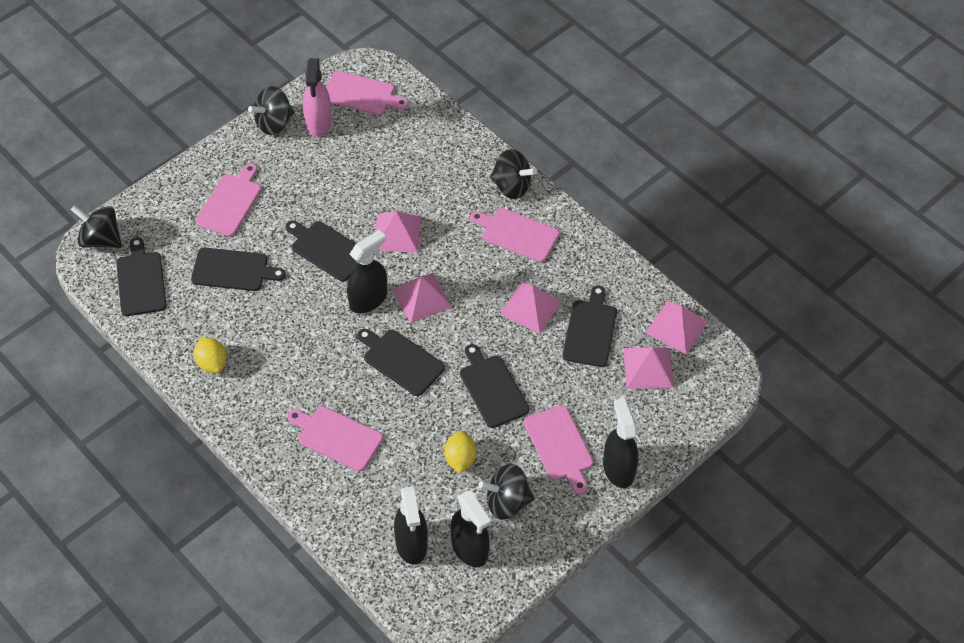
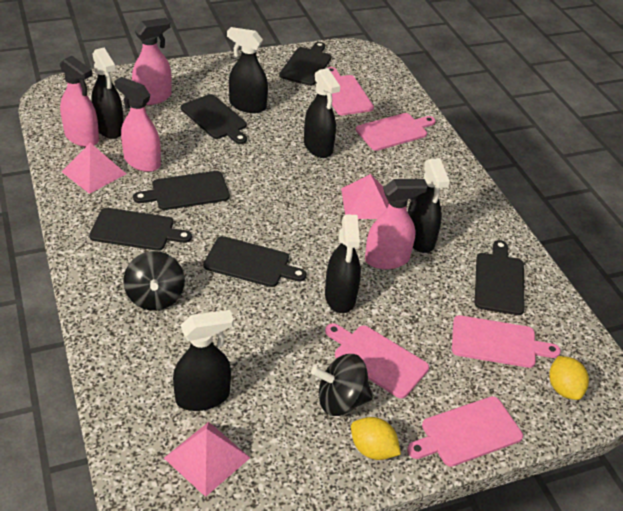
black spinning top: [71,205,122,248] [248,86,294,135] [479,464,535,520] [490,149,537,199] = 4 -> [123,251,185,311] [311,354,373,416] = 2
black spray bottle: [347,230,387,313] [394,486,428,565] [451,491,491,567] [603,398,639,488] = 4 -> [91,48,124,139] [173,310,234,411] [227,27,268,113] [304,68,340,158] [325,215,361,313] [408,158,450,253] = 6
pink pyramid: [375,211,421,253] [392,273,453,323] [500,282,562,334] [623,347,674,389] [646,301,708,354] = 5 -> [62,143,126,194] [164,422,250,497] [341,174,389,219] = 3
pink spray bottle: [303,58,332,137] = 1 -> [60,56,99,147] [114,77,161,172] [132,18,172,105] [365,179,428,269] = 4

